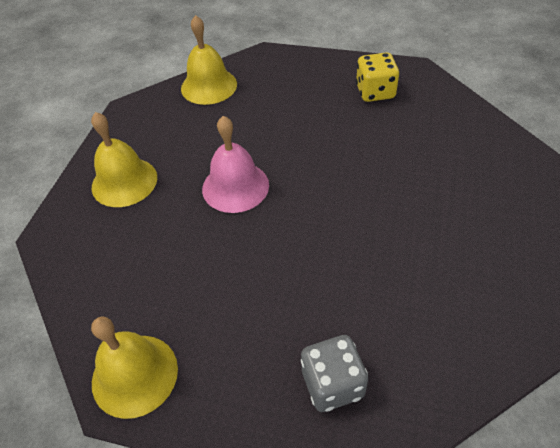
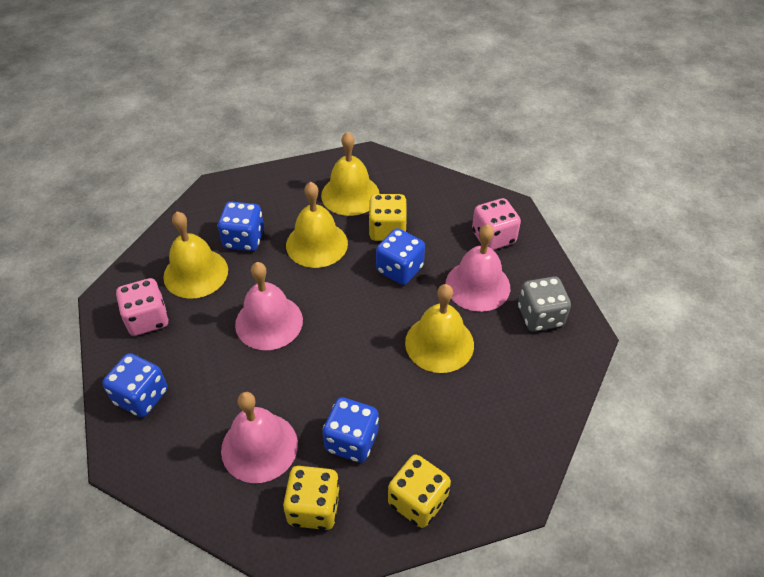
blue dice: none = 0 -> [102,353,168,417] [218,201,264,251] [323,397,379,463] [376,228,425,285] = 4
pink bell: [202,116,269,213] = 1 -> [221,392,298,483] [235,262,303,350] [446,224,510,312] = 3
pink dice: none = 0 -> [116,278,169,336] [472,198,521,250] = 2
yellow bell: [91,112,157,207] [91,317,178,419] [181,15,237,105] = 3 -> [163,212,228,299] [286,182,348,268] [321,132,379,216] [405,284,474,373] = 4
yellow dice: [356,52,399,102] = 1 -> [283,466,340,530] [368,194,407,241] [388,455,451,528] = 3

